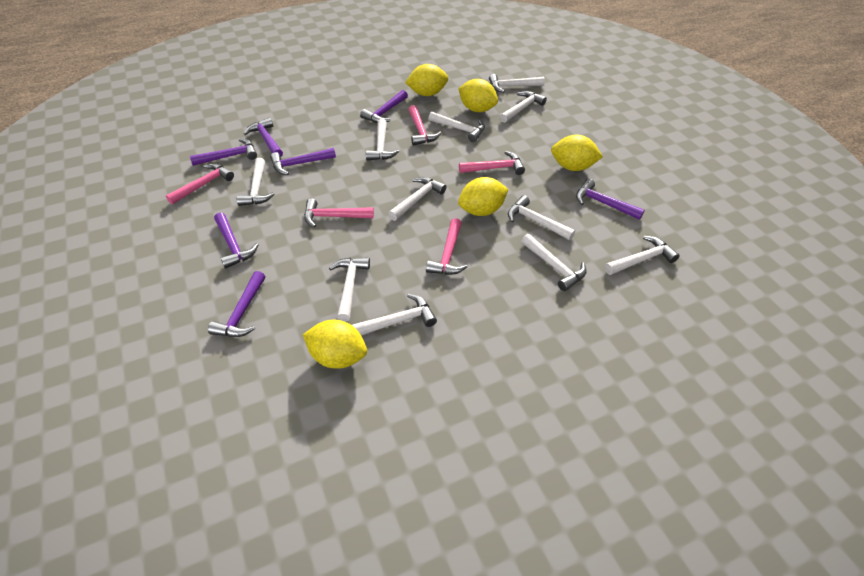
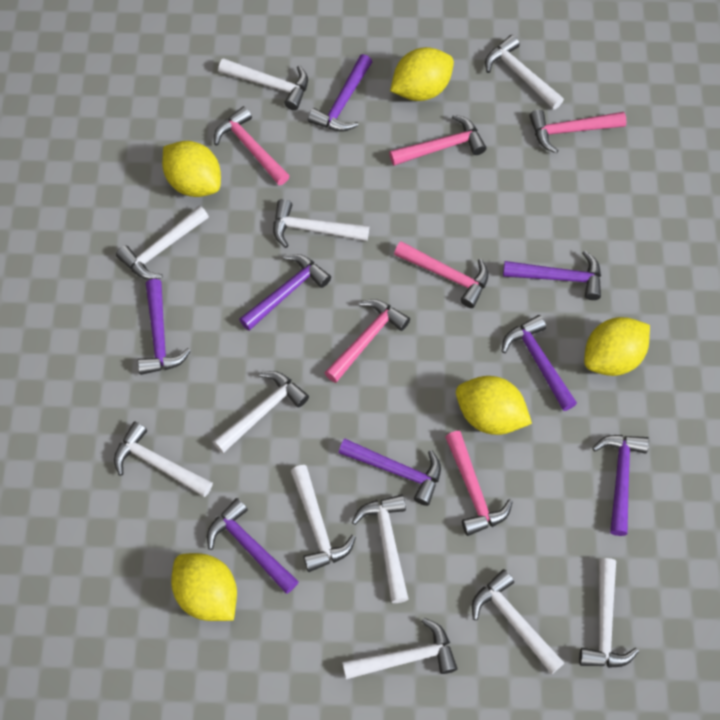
pink hammer: [166,163,234,204] [304,199,374,228] [408,105,441,146] [426,218,467,275] [459,151,525,175] = 5 -> [214,106,290,185] [324,299,410,383] [389,114,486,166] [394,241,489,308] [445,431,513,536] [529,110,626,153] = 6
purple hammer: [190,139,257,166] [208,271,265,337] [214,213,258,269] [244,118,283,156] [270,148,336,175] [360,90,408,123] [576,179,645,220] = 7 -> [138,279,191,375] [207,498,299,594] [239,254,331,331] [308,54,372,132] [339,438,441,506] [502,315,577,411] [503,251,601,300] [593,435,649,536] = 8

